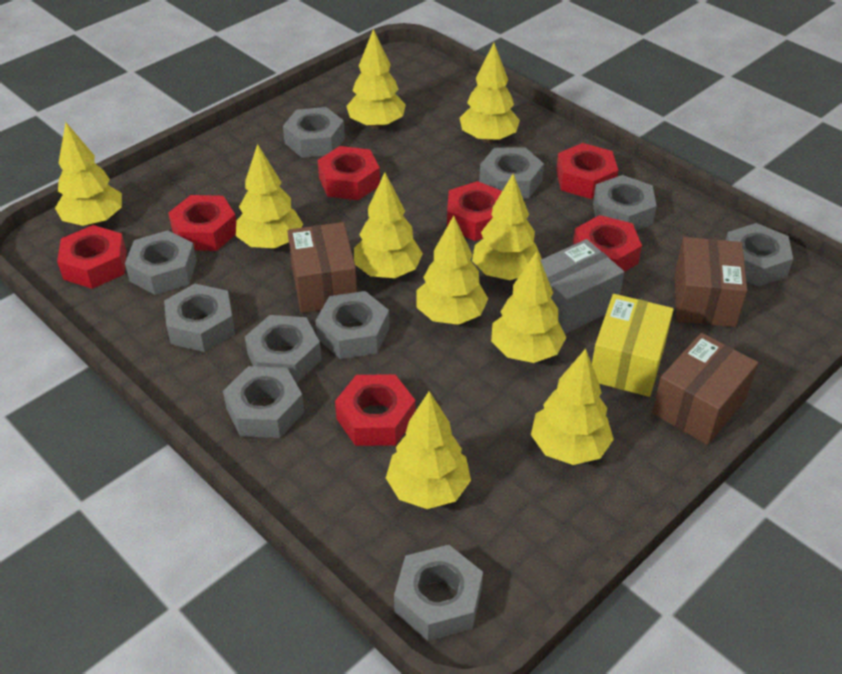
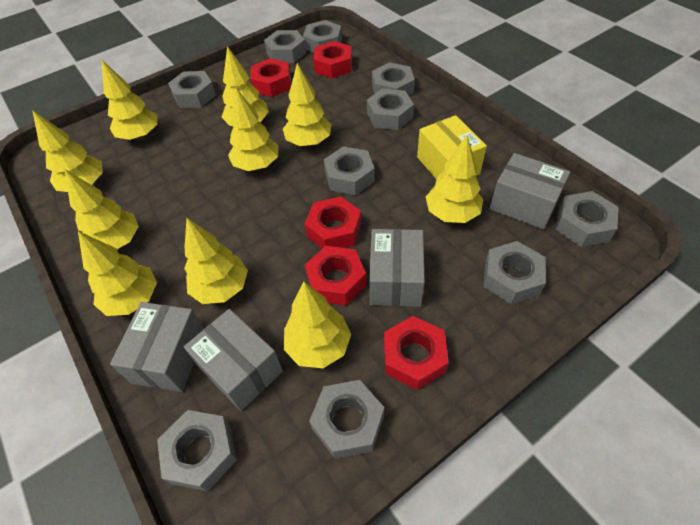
brown box: [288,222,357,313] [652,333,758,445] [675,237,747,327] = 3 -> none = 0
grey box: [541,239,624,334] = 1 -> [110,302,204,392] [184,309,283,411] [369,229,425,307] [490,153,570,229] = 4
red nut: [57,225,127,289] [168,195,236,251] [318,146,380,200] [335,374,416,446] [447,181,502,241] [556,143,618,199] [573,215,642,272] = 7 -> [250,58,291,97] [305,196,361,249] [305,246,366,306] [313,41,352,79] [384,316,449,390] = 5

